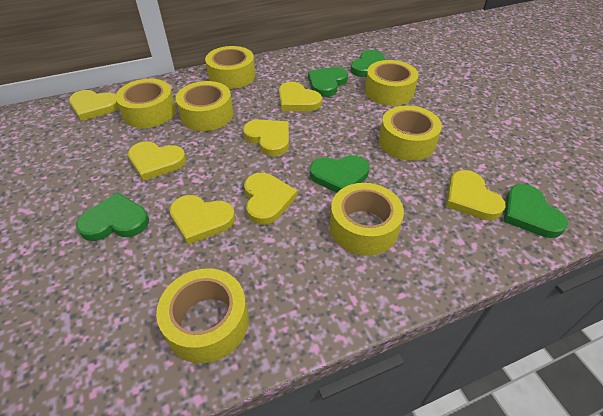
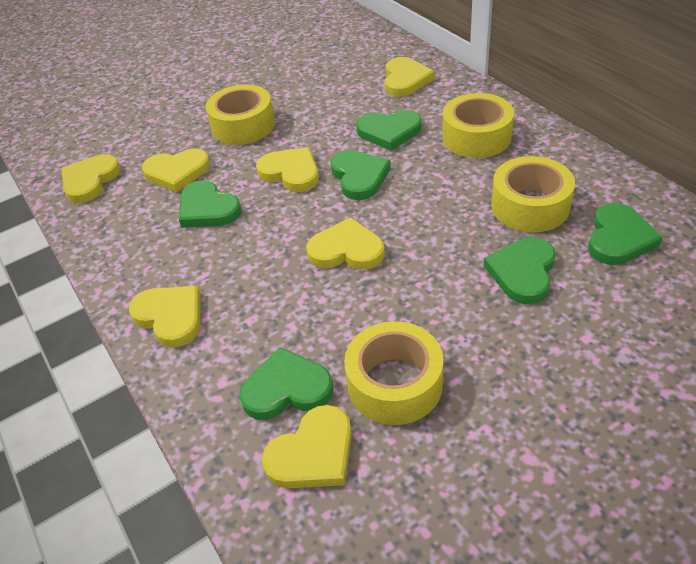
green heart: [76,193,149,241] [308,67,348,97] [310,155,369,193] [351,50,386,77] [504,184,568,238] = 5 -> [179,180,242,228] [239,347,333,420] [331,150,391,200] [356,110,422,151] [484,237,556,304] [588,203,663,265] = 6
yellow tape: [115,79,176,128] [156,268,249,363] [176,81,233,131] [205,46,255,89] [330,183,404,256] [365,60,418,106] [379,105,442,161] = 7 -> [206,84,275,145] [344,321,443,425] [442,93,514,158] [491,156,575,232] = 4

